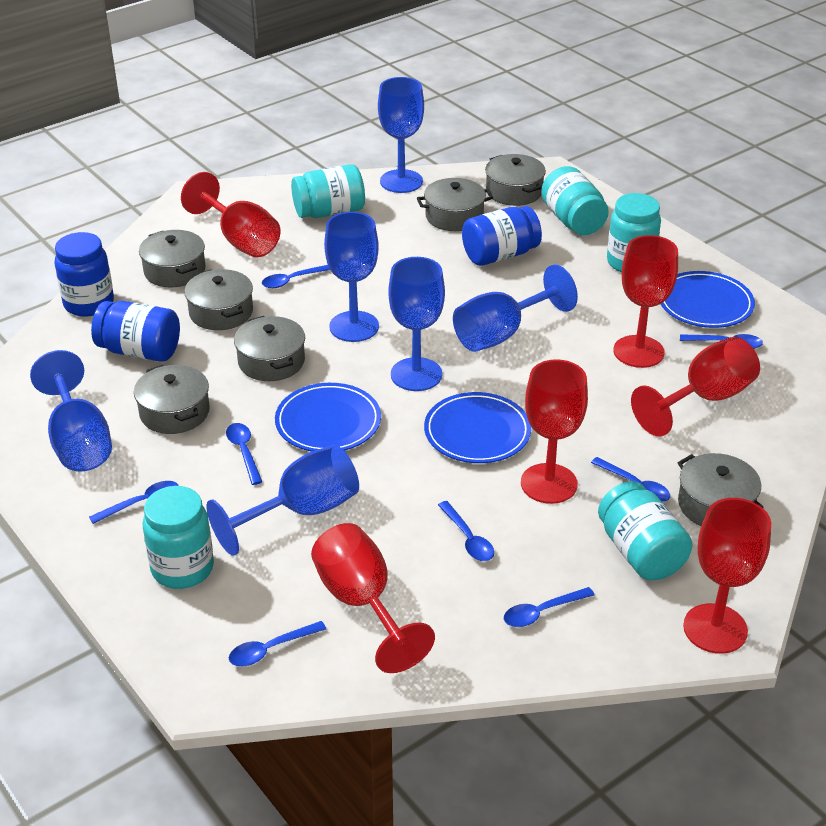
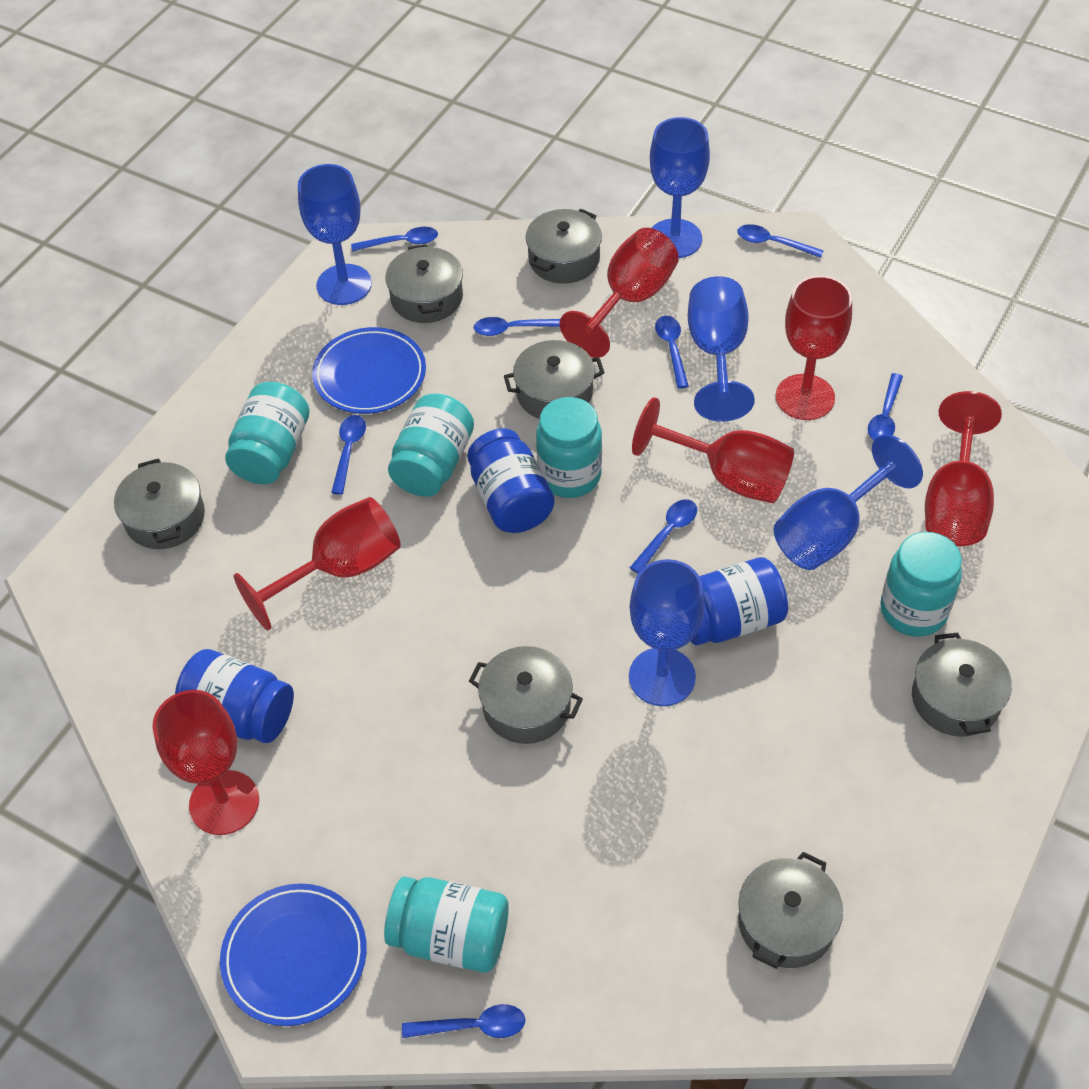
blue goblet: [30,350,112,472] [206,445,359,556] [324,212,379,342] [378,77,424,193] [388,257,445,391] [453,265,578,352] = 6 -> [298,164,372,305] [629,559,705,706] [650,117,710,258] [688,276,755,422] [774,434,923,570] = 5
blue plate: [275,383,381,452] [424,392,531,463] [661,271,755,328] = 3 -> [220,883,367,1026] [312,327,426,414] = 2

